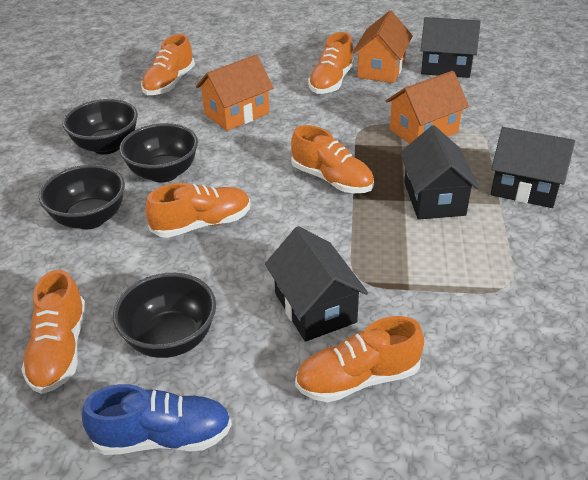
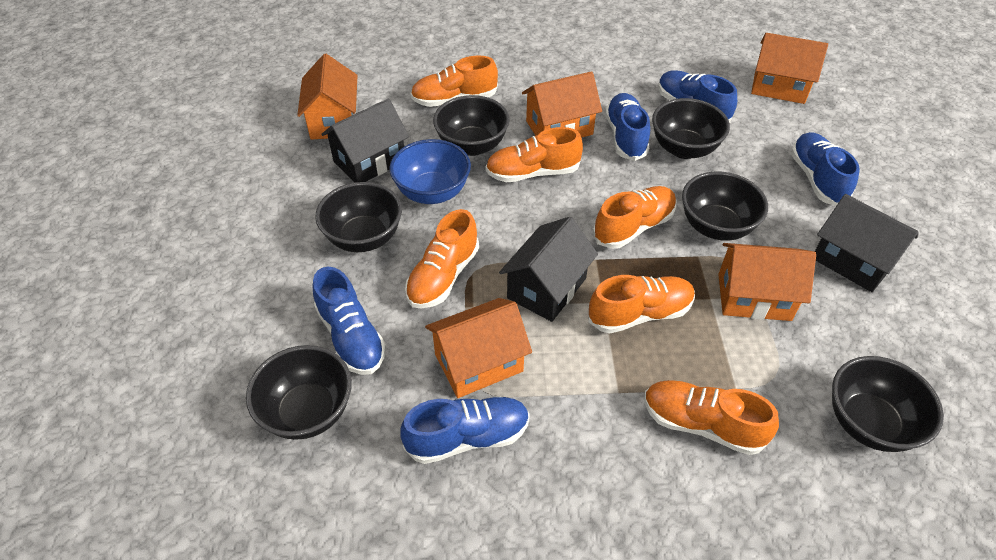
black bowl: [39,164,125,230] [63,99,138,155] [113,273,216,358] [119,123,198,183] = 4 -> [246,345,352,440] [315,182,402,252] [433,95,510,156] [652,98,730,159] [682,171,768,241] [832,356,944,452] = 6
black house: [265,226,368,342] [400,125,479,220] [420,17,481,78] [491,127,575,208] = 4 -> [322,99,409,182] [499,217,598,322] [815,194,919,292] = 3
blue bowl: none = 0 -> [389,139,471,204] = 1
blue shoe: [82,384,232,455] = 1 -> [313,267,386,375] [400,397,530,464] [605,93,650,161] [658,70,737,123] [791,132,860,206] = 5
orange house: [196,55,274,131] [352,11,413,83] [386,71,469,144] = 3 -> [297,54,358,140] [425,298,532,398] [522,71,602,138] [718,243,816,321] [751,33,828,104] = 5

